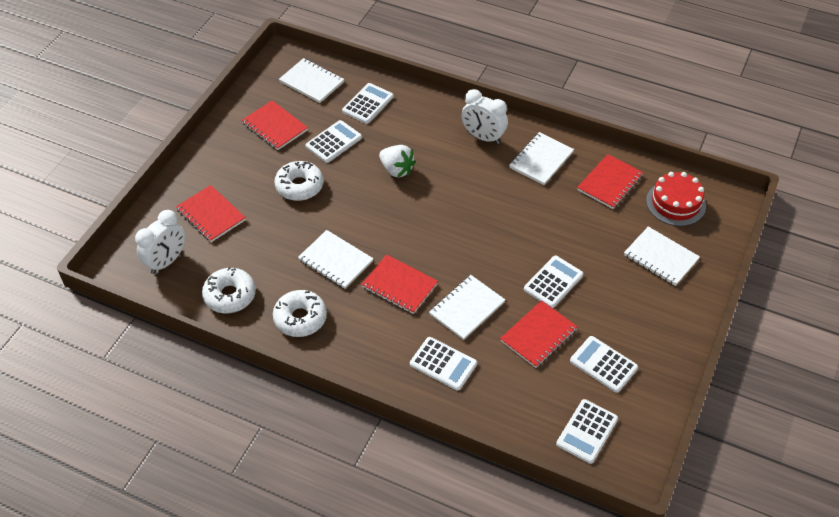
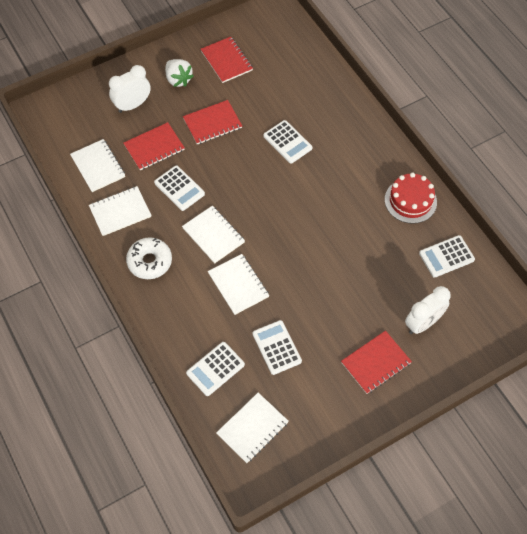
red notebook: [176,185,246,242] [242,100,308,150] [361,254,438,314] [500,300,578,368] [577,154,643,209] = 5 -> [124,122,185,170] [183,100,242,144] [201,37,253,83] [341,330,412,394] = 4
white calculator: [305,120,362,163] [342,83,394,124] [410,337,477,391] [524,256,583,308] [556,399,618,464] [570,336,638,393] = 6 -> [154,165,205,211] [186,342,245,396] [253,320,302,375] [263,120,312,163] [419,235,475,277] = 5
white donut: [202,267,256,313] [273,290,327,337] [274,161,323,201] = 3 -> [126,237,172,279] = 1

